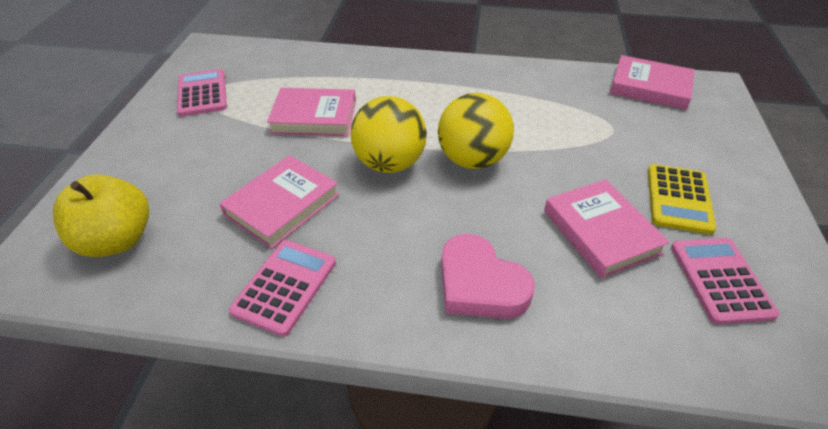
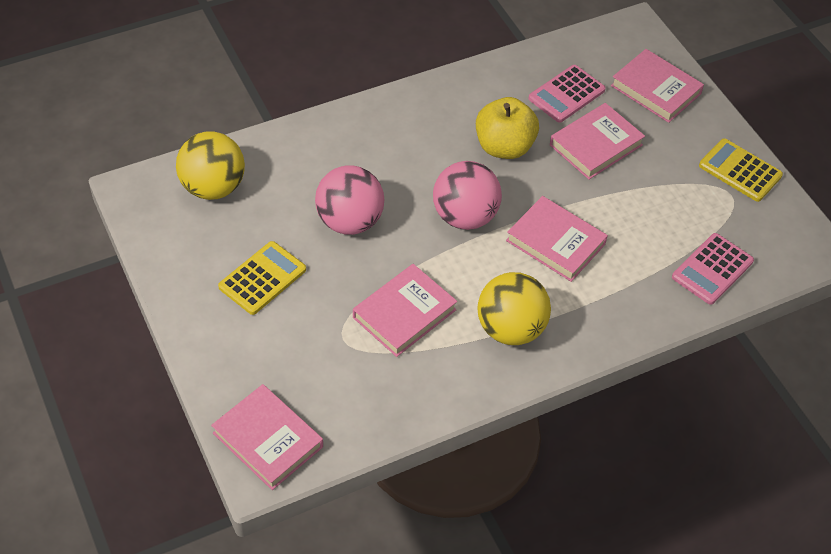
pink ball: none = 0 -> [315,166,385,235] [433,161,502,230] = 2
pink book: [219,155,339,249] [267,88,356,136] [544,179,670,279] [610,55,695,110] = 4 -> [211,384,323,490] [353,264,457,357] [506,196,608,282] [550,103,645,180] [611,49,704,123] = 5
pink calculator: [177,69,227,117] [229,240,336,337] [671,238,779,324] = 3 -> [528,65,606,123] [672,233,754,305] = 2
pink heart: [441,234,535,319] = 1 -> none = 0
yellow calculator: [648,164,716,235] = 1 -> [218,241,306,315] [699,139,783,202] = 2

